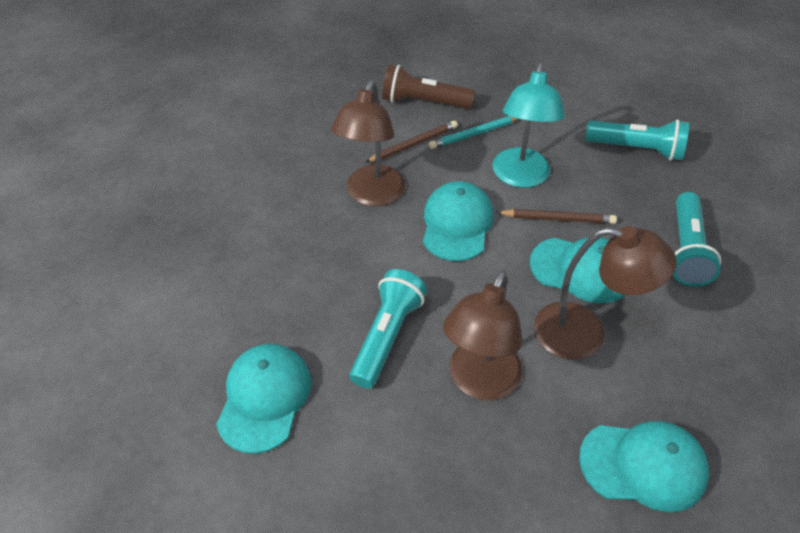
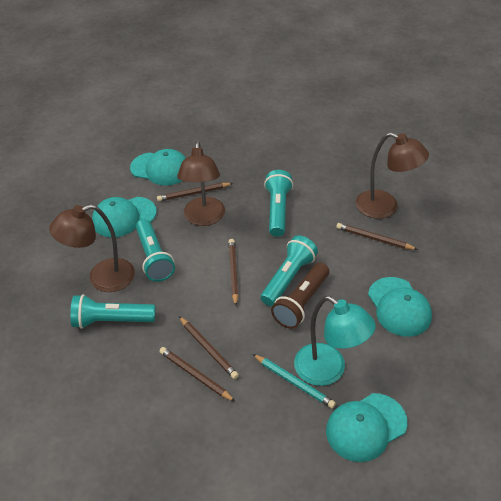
brown pencil: [366,120,458,162] [496,209,617,224] = 2 -> [157,183,233,201] [159,347,236,402] [179,316,239,379] [228,239,238,306] [336,223,418,250] = 5
turquoise flashlight: [350,269,427,389] [585,119,689,161] [673,192,721,286] = 3 -> [70,294,155,329] [136,219,175,282] [260,235,318,306] [264,170,293,237] = 4

